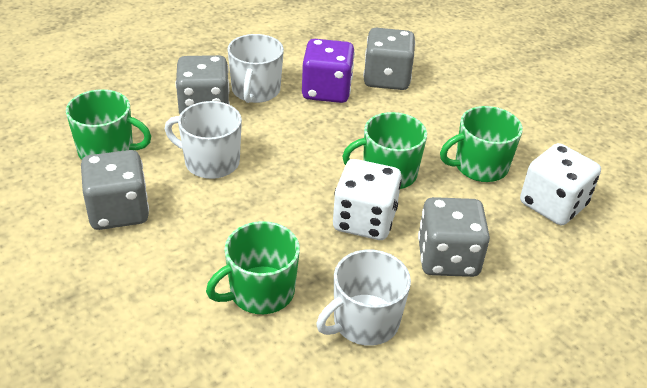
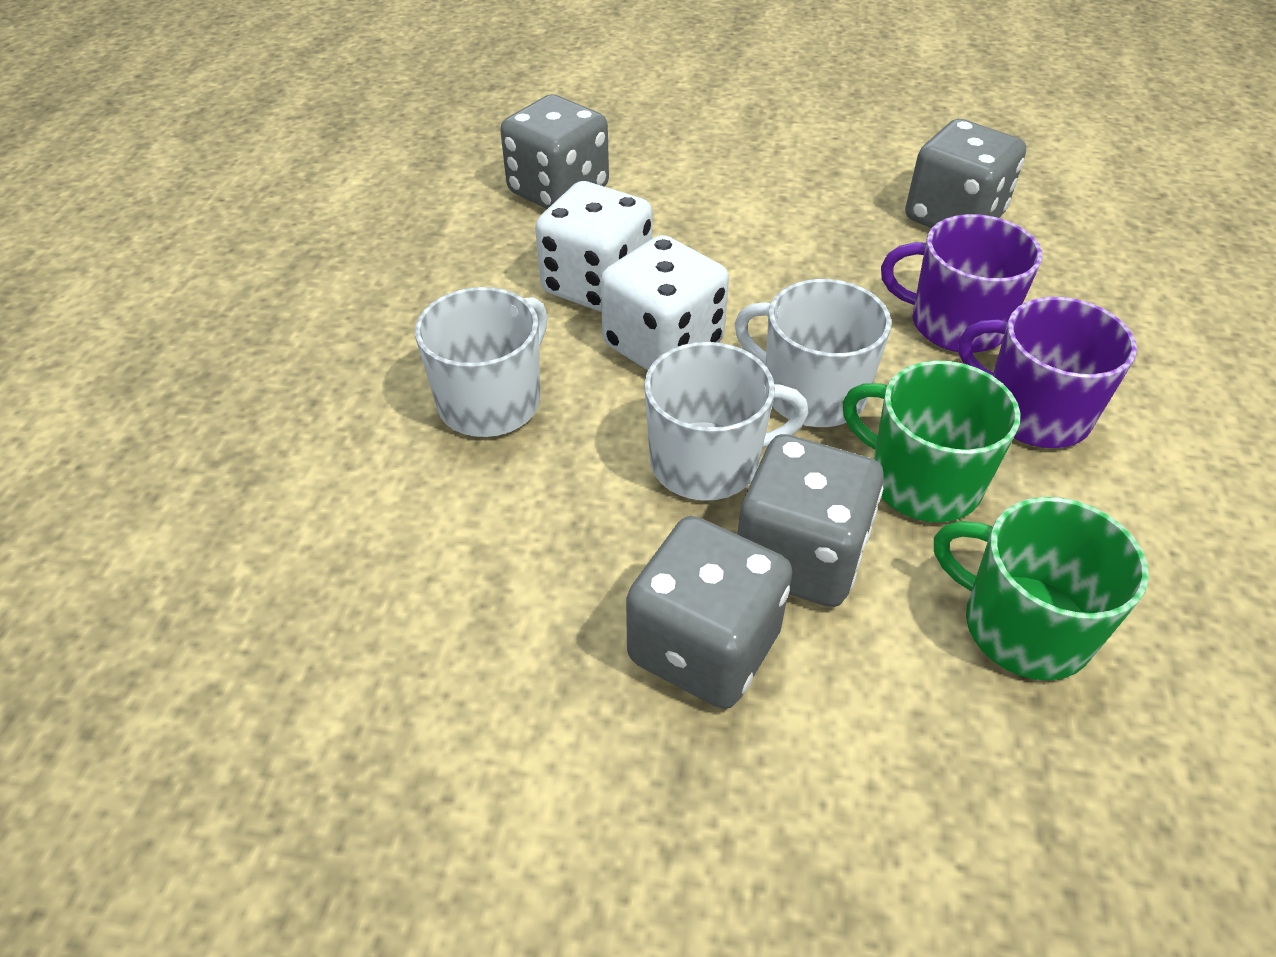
green mug: [66,89,151,160] [206,221,300,314] [342,112,427,189] [440,106,523,182] = 4 -> [842,360,1021,522] [934,497,1149,680] = 2
purple dice: [302,39,355,103] = 1 -> none = 0
purple mug: none = 0 -> [881,214,1042,353] [958,297,1137,448] = 2

